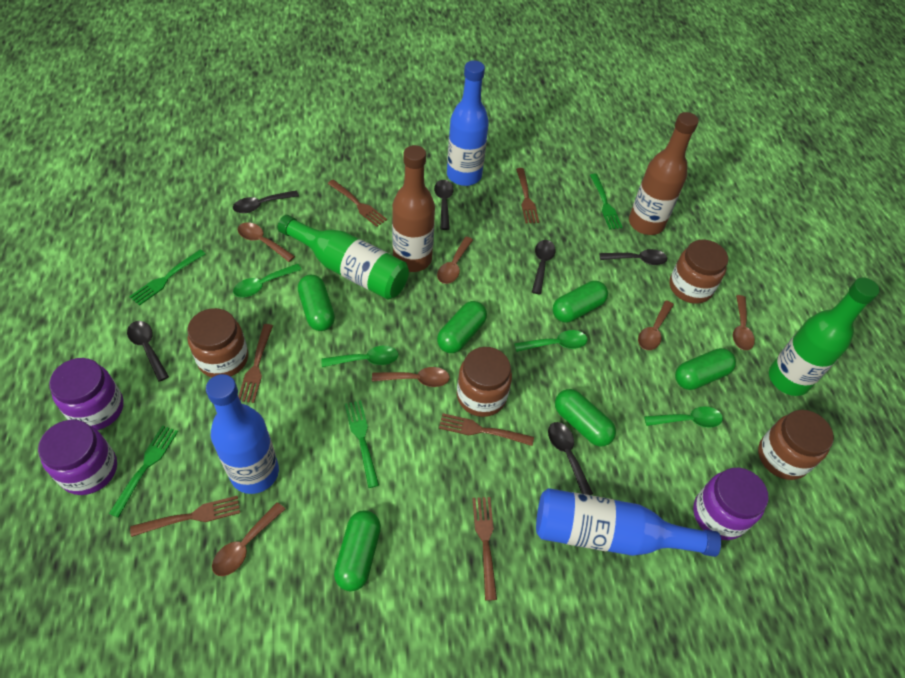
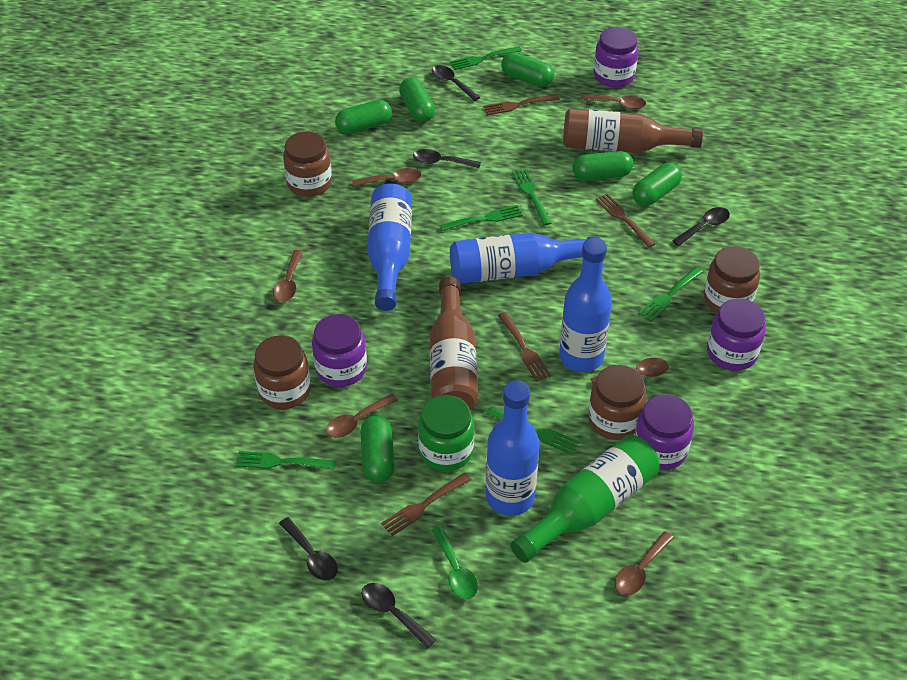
black spoon: [127,321,169,382] [233,190,299,213] [434,180,454,230] [532,240,556,294] [548,422,593,495] [600,249,667,265] = 6 -> [279,517,338,581] [361,583,436,648] [413,149,481,168] [432,65,480,101] [672,207,730,246] = 5
blue bottle: [206,374,279,494] [447,61,489,186] [536,488,721,557] = 3 -> [367,184,412,311] [450,233,600,284] [486,381,540,516] [559,238,612,372] = 4
brown fork: [130,496,240,537] [238,324,273,403] [327,180,387,227] [439,413,534,446] [472,497,497,601] [516,168,539,223] = 6 -> [381,473,471,536] [483,94,560,115] [498,312,551,381] [595,193,655,248] = 4
green bottle: [278,215,409,300] [769,278,880,396] = 2 -> [511,434,660,563] = 1
green fork: [109,425,178,518] [129,249,206,306] [345,400,379,488] [590,174,623,229] = 4 -> [236,451,336,470] [439,205,523,231] [450,47,522,70] [486,407,579,455] [512,169,551,226] [638,267,703,321] = 6
green jar: none = 0 -> [418,395,474,471] = 1
green spoon: [233,264,302,297] [321,346,398,367] [514,330,588,352] [644,406,723,428] = 4 -> [431,526,478,599] = 1
purple jar: [38,420,117,495] [49,358,124,430] [693,468,769,540] = 3 -> [312,314,367,387] [594,27,639,88] [635,394,694,470] [707,298,766,371] = 4

